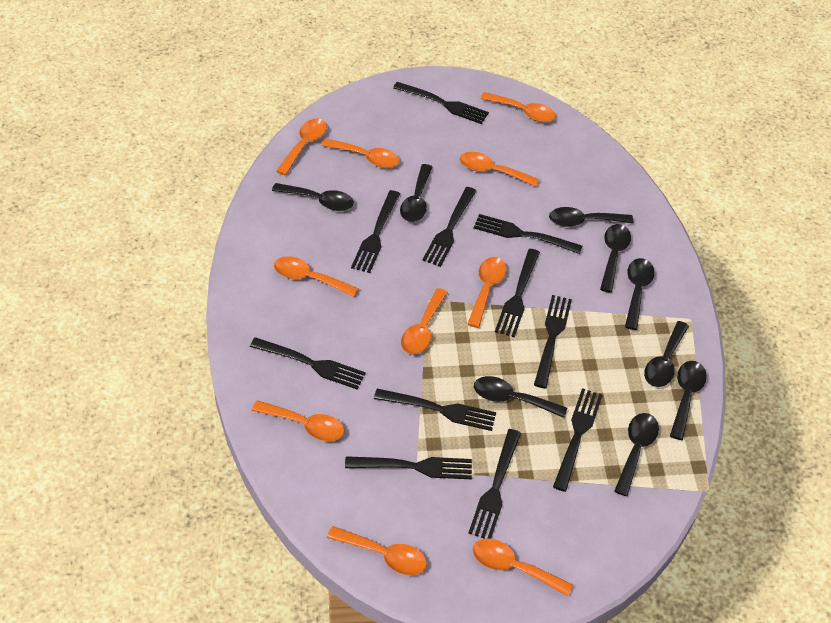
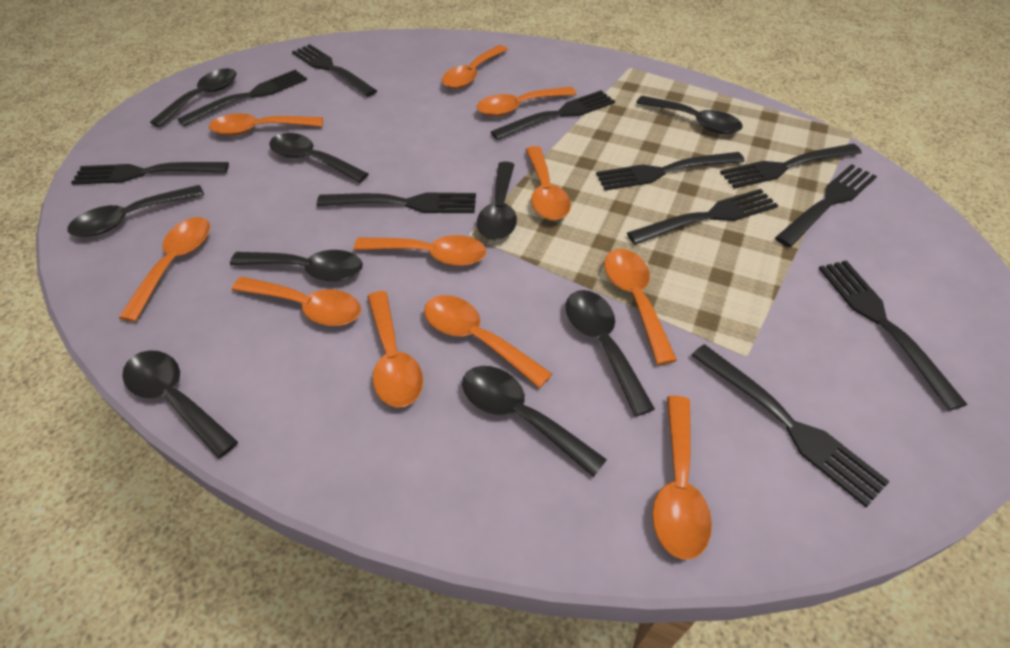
orange spoon: [252,400,345,441] [274,256,359,297] [276,119,327,175] [321,138,399,168] [327,526,427,575] [401,288,448,355] [460,152,539,187] [467,257,507,328] [473,539,573,597] [480,92,556,122] = 10 -> [118,217,210,322] [209,113,323,136] [232,277,361,326] [354,235,486,266] [367,291,423,407] [424,295,552,388] [442,45,508,89] [477,87,576,116] [526,146,571,220] [604,249,677,365] [652,396,712,560] = 11

